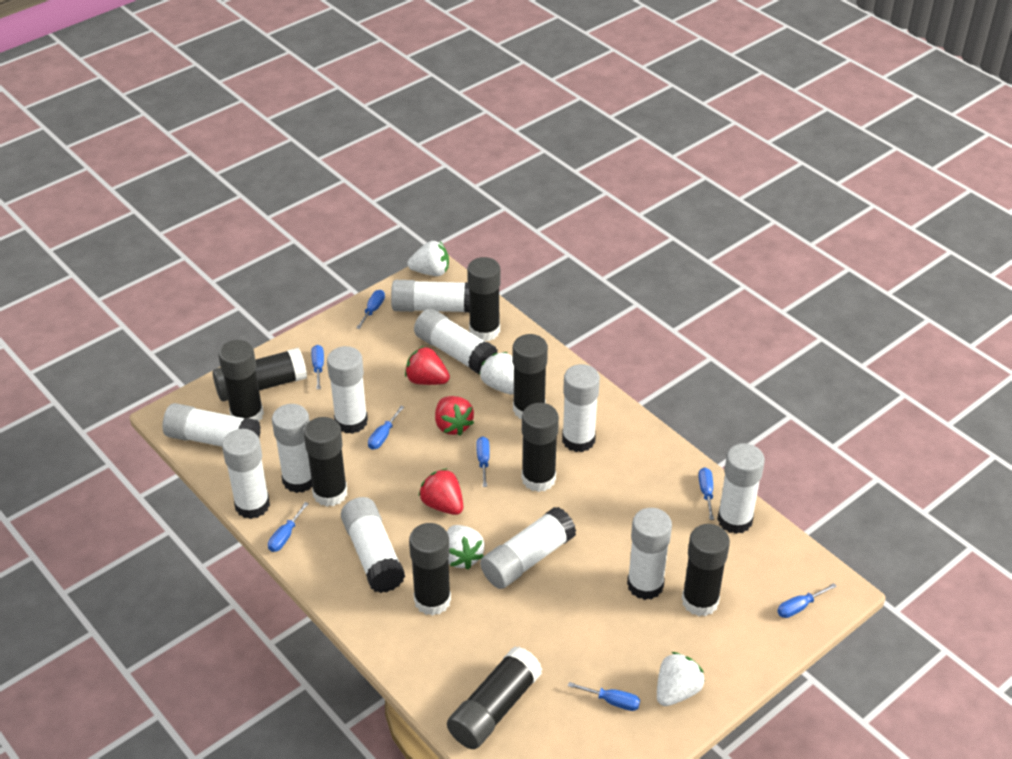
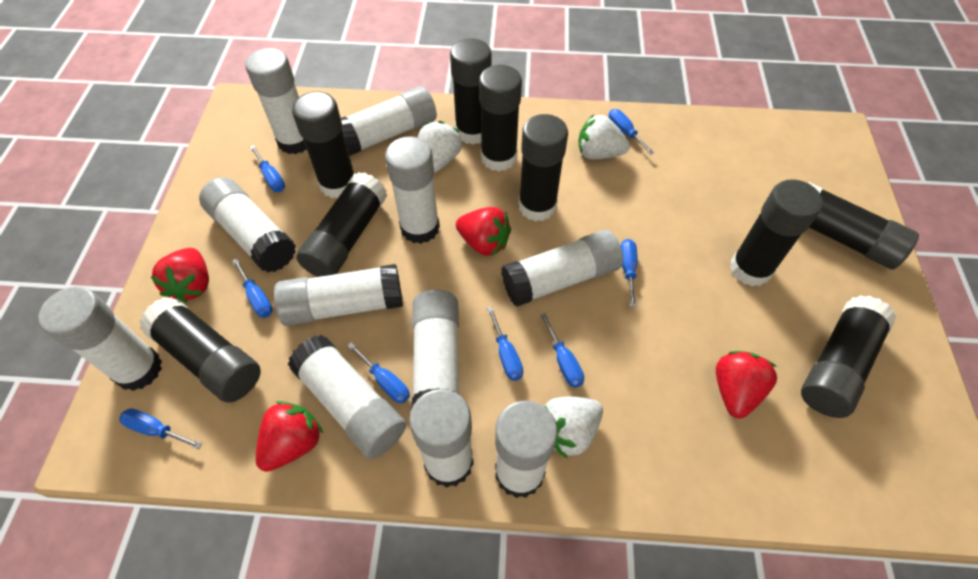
red strawberry: [405,346,450,385] [419,468,463,515] [435,396,474,436] = 3 -> [151,248,209,303] [256,401,323,472] [456,207,511,256] [716,351,777,418] = 4
white strawberry: [407,241,449,276] [447,525,484,570] [479,352,514,395] [657,652,705,706] = 4 -> [418,121,462,173] [544,397,603,459] [578,114,630,160] = 3

